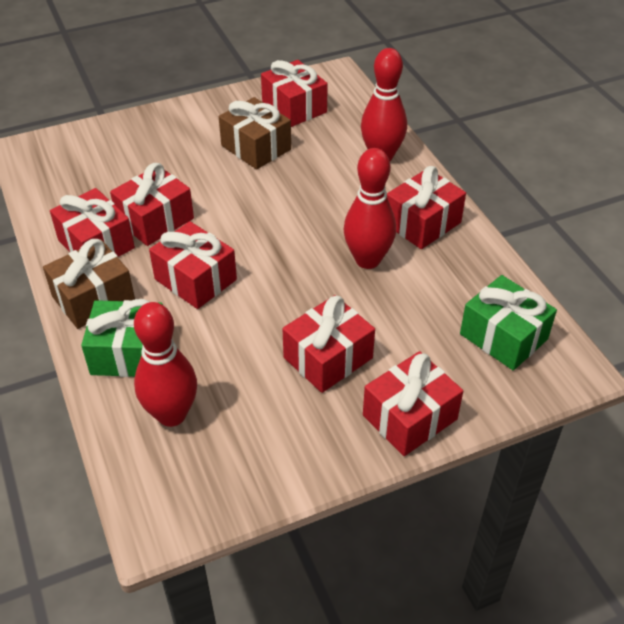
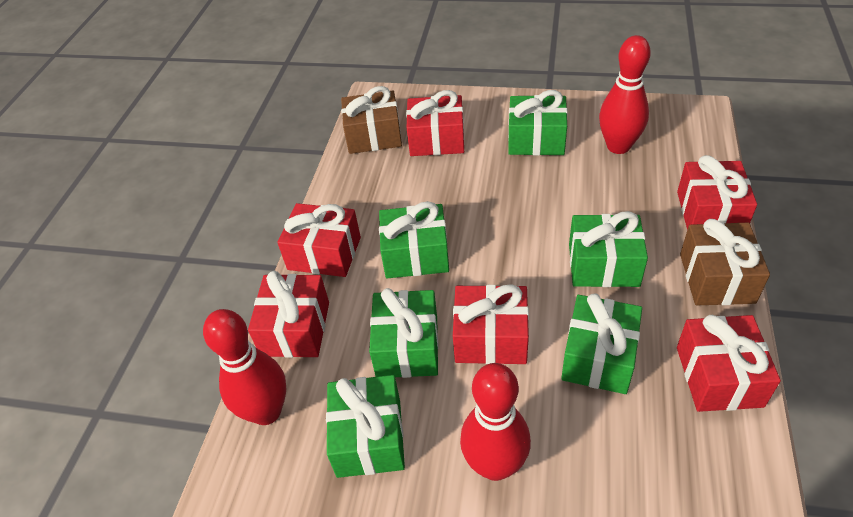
green gift: [81,299,163,377] [460,275,557,370] = 2 -> [326,375,405,478] [369,288,439,378] [379,201,449,278] [508,90,568,155] [561,293,642,394] [569,211,648,287] = 6
red gift: [50,188,135,257] [110,163,194,246] [149,221,237,309] [261,60,328,127] [282,295,375,393] [363,351,463,456] [387,166,466,249] = 7 -> [248,271,329,358] [277,203,361,277] [406,90,464,156] [453,284,529,364] [677,155,757,230] [677,315,781,412] = 6

